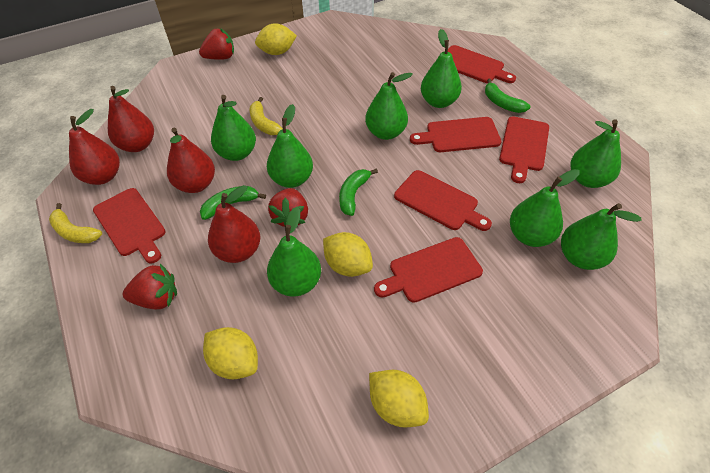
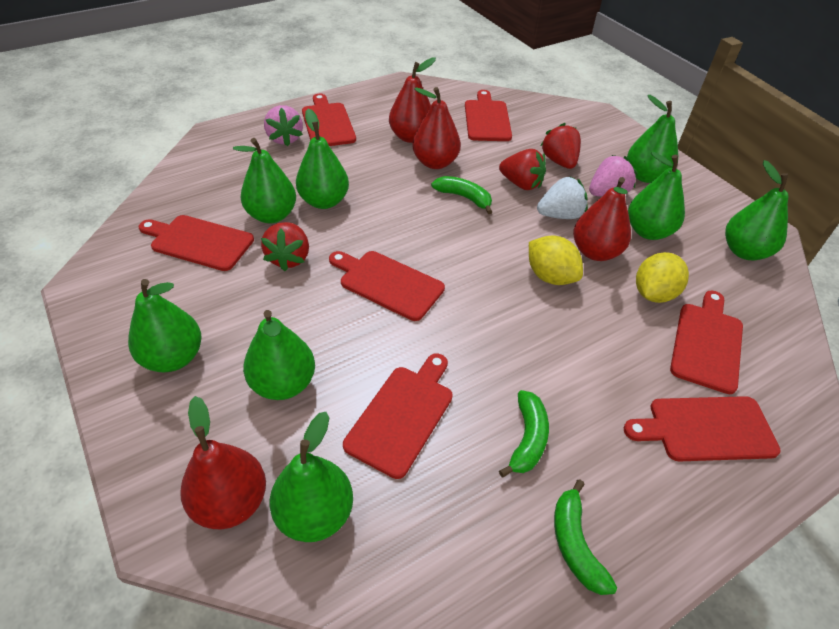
pink strawberry: none = 0 -> [264,105,303,147] [589,155,637,197] = 2
red cutting board: [93,188,166,263] [374,237,483,303] [394,170,492,231] [410,117,502,152] [448,45,516,83] [499,116,549,183] = 6 -> [139,215,254,271] [302,94,356,146] [329,251,445,321] [343,353,453,479] [465,90,512,141] [624,396,781,461] [670,290,743,394] = 7
white strawberry: none = 0 -> [537,176,588,219] = 1
yellow banana: [49,203,102,243] [250,97,283,135] = 2 -> none = 0
yellow lemon: [203,327,258,379] [255,23,297,55] [323,232,373,277] [369,370,429,427] = 4 -> [529,235,583,285] [636,252,689,303] = 2

